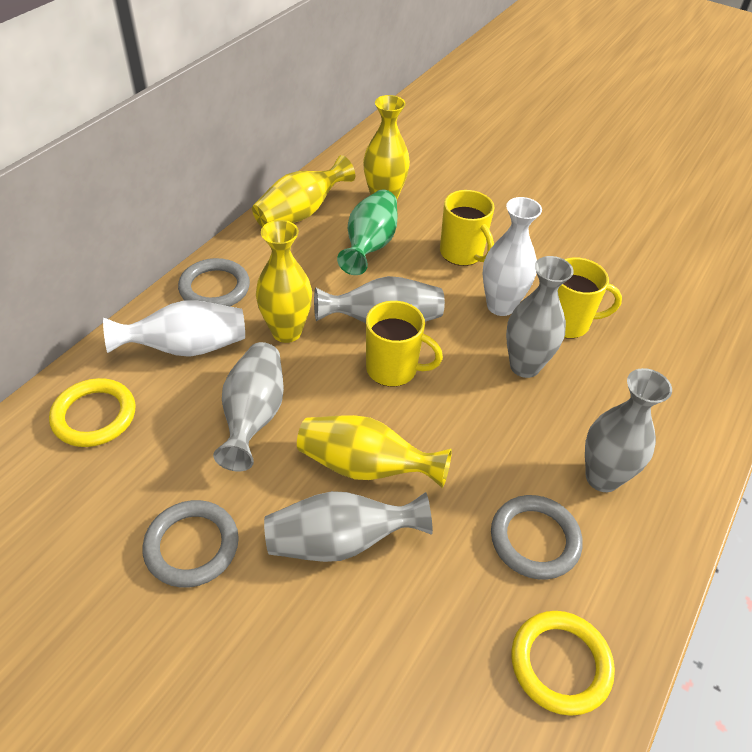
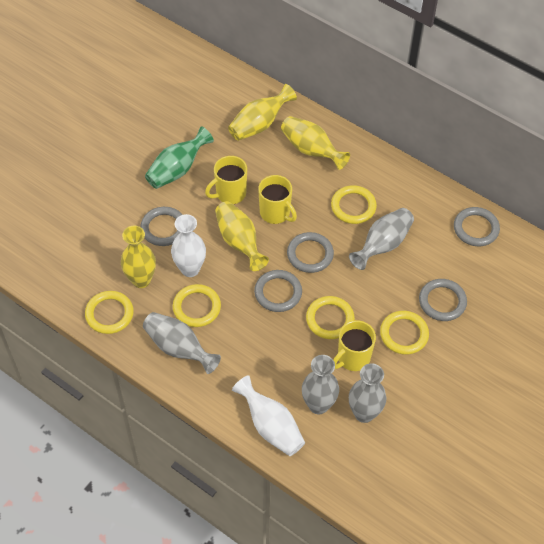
grey ring: [142,500,239,588] [178,258,250,306] [491,495,583,579] = 3 -> [140,207,182,246] [254,270,302,312] [287,232,334,273] [419,279,467,321] [454,207,500,246] = 5
grey vase: [213,342,284,472] [264,491,433,562] [314,276,445,323] [506,256,574,378] [585,368,672,492] = 5 -> [143,312,221,374] [302,355,339,414] [349,208,414,270] [349,363,386,423] = 4
yellow ring: [49,378,136,447] [511,611,615,716] = 2 -> [85,291,134,334] [173,284,221,327] [306,296,355,339] [331,185,377,224] [380,311,429,355] = 5

